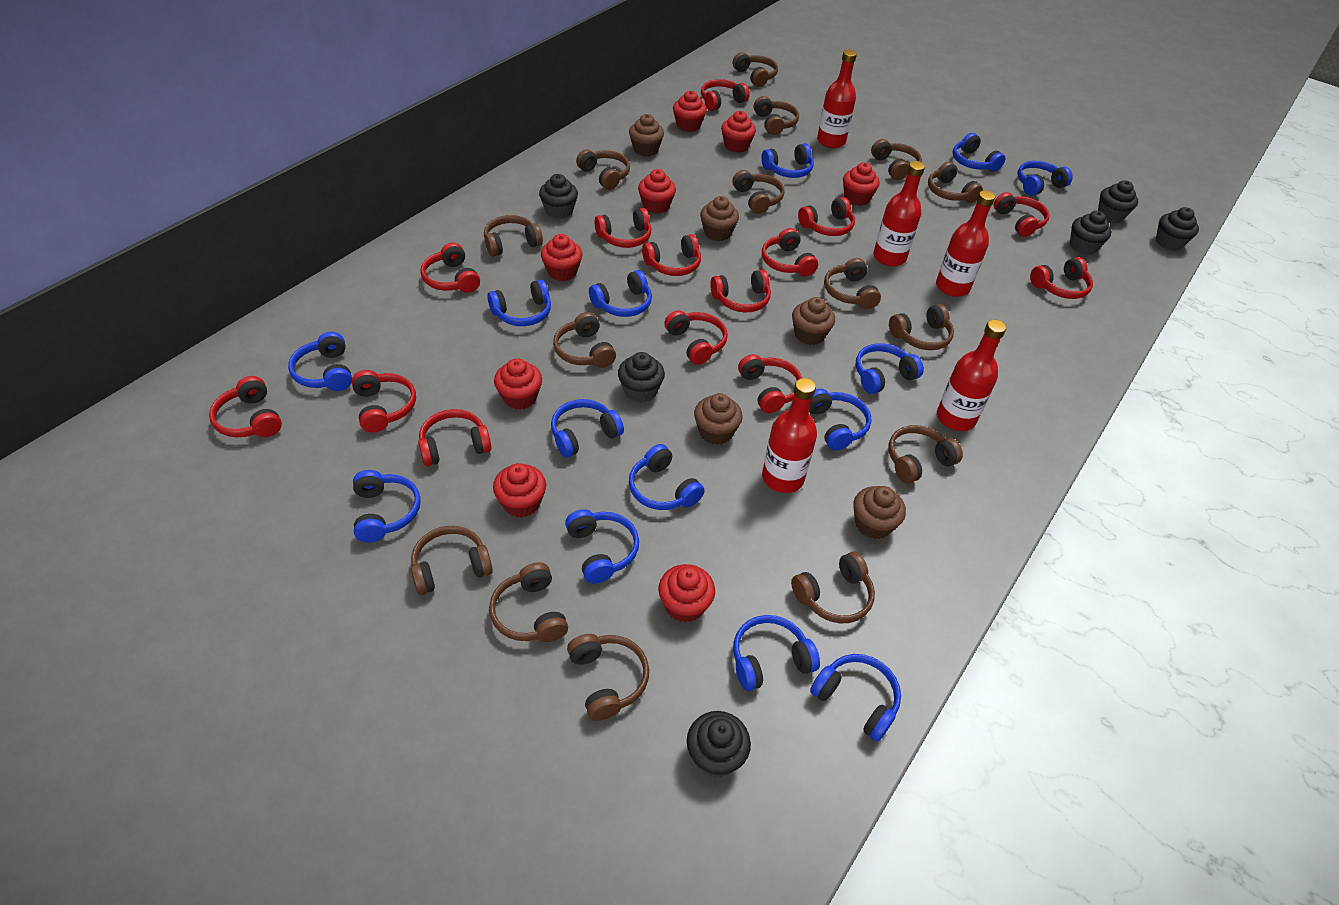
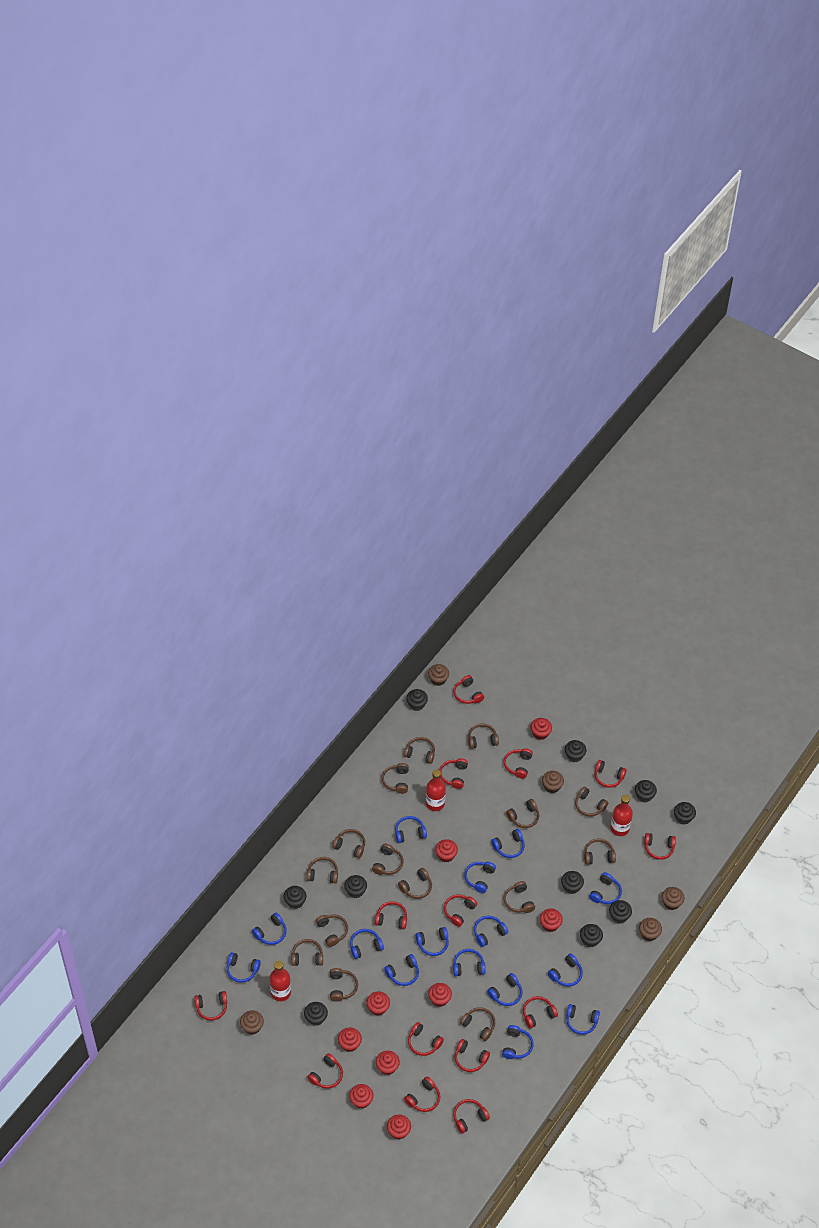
black cupcake: [539,174,578,219] [618,352,665,402] [687,711,751,777] [1070,211,1112,254] [1098,180,1138,223] [1156,207,1199,250] = 6 -> [284,886,306,909] [304,1002,328,1026] [344,875,367,898] [406,689,428,711] [561,871,584,894] [565,740,586,762] [580,924,603,948] [609,900,632,923] [635,780,657,802] [674,802,696,825] = 10
blue headphones: [288,332,352,391] [353,470,421,542] [487,279,551,326] [551,399,624,458] [565,509,639,584] [589,270,652,317] [629,444,704,510] [733,615,820,691] [761,143,814,178] [809,389,872,451] [810,654,901,742] [855,343,924,394] [953,133,1005,172] [1017,161,1073,196] = 14 -> [227,952,261,983] [252,913,287,945] [350,929,384,959] [384,954,419,986] [395,816,427,843] [416,927,449,956] [453,949,486,976] [464,862,496,893] [474,916,508,947] [487,973,522,1006] [491,829,525,858] [502,1025,534,1059] [548,953,583,987] [566,1004,600,1035] [589,872,622,904] = 15
red bottle: [762,378,817,493] [817,50,857,148] [873,161,925,266] [936,190,995,297] [937,319,1006,431] = 5 -> [270,961,291,1001] [426,769,446,811] [611,795,633,836] = 3
red cupcake: [493,463,546,518] [494,358,542,410] [541,234,582,281] [638,169,676,214] [658,564,715,623] [673,91,707,132] [721,111,756,153] [843,162,880,206] = 8 -> [338,1028,362,1052] [349,1084,374,1109] [366,991,390,1015] [376,1050,400,1075] [387,1115,411,1139] [428,983,452,1007] [435,839,458,862] [531,718,552,740] [540,909,563,932] = 9

